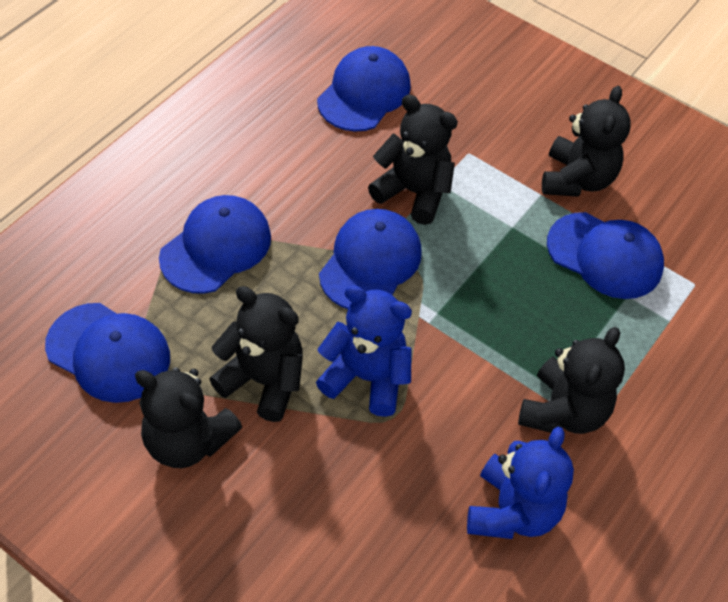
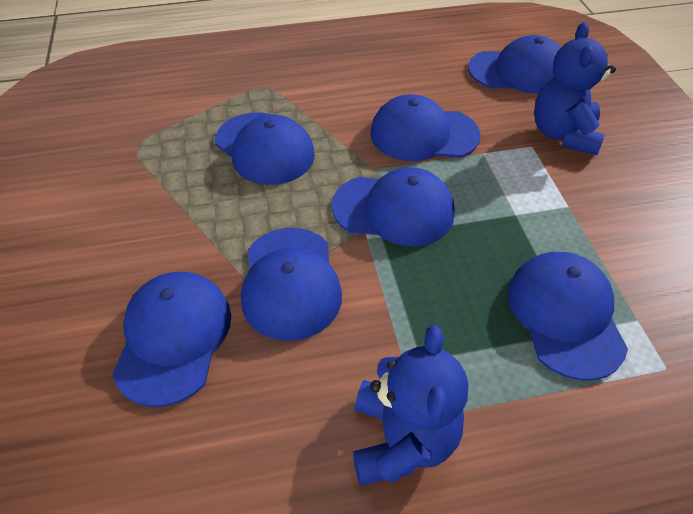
black teddy bear: [135,368,242,468] [209,286,303,422] [368,94,458,225] [518,327,625,434] [542,86,631,197] = 5 -> none = 0
blue cap: [45,303,170,403] [159,195,271,294] [317,46,411,132] [319,209,422,309] [547,212,664,299] = 5 -> [112,272,231,407] [215,112,315,185] [241,228,342,341] [332,167,455,246] [370,94,480,161] [468,35,561,94] [508,252,628,381] = 7

